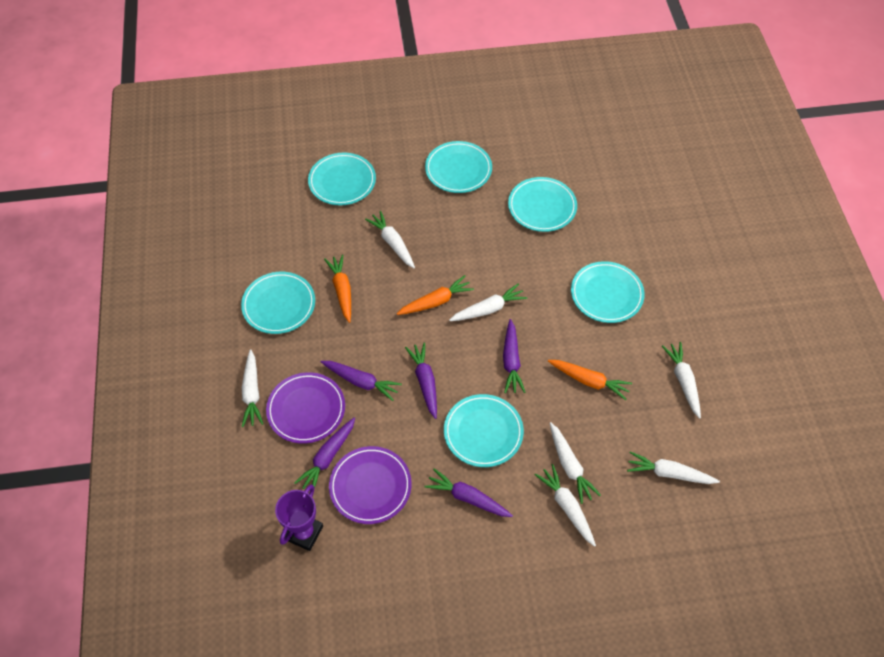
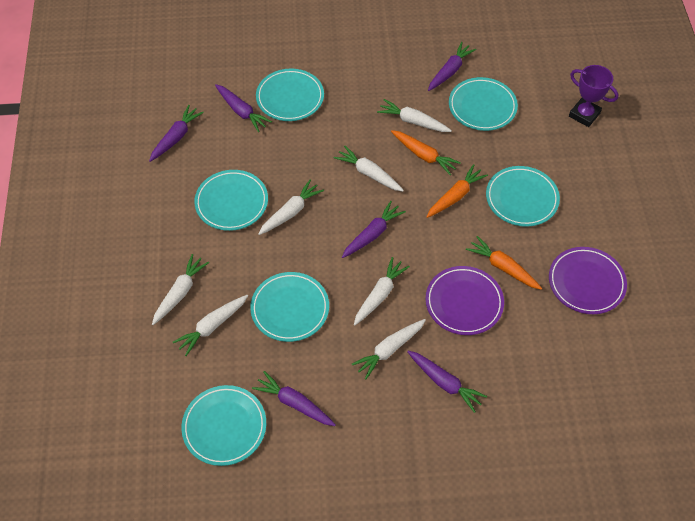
purple carrot: [294,418,355,489] [321,361,402,401] [405,343,437,419] [425,468,513,517] [503,319,525,393] = 5 -> [149,105,204,162] [215,84,272,132] [252,371,336,426] [342,201,406,258] [407,351,487,413] [428,42,476,91] = 6

